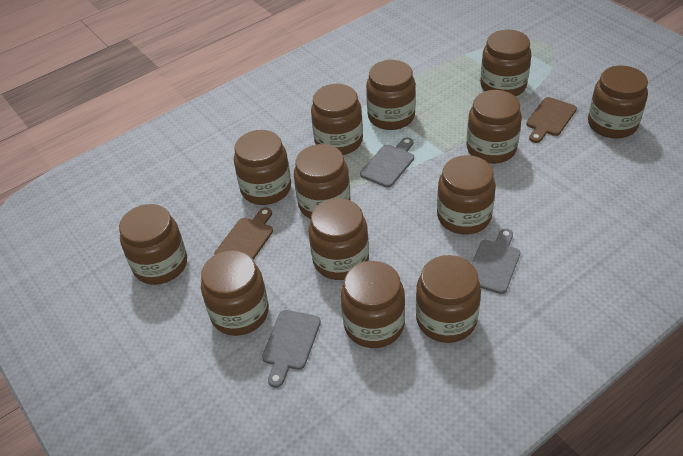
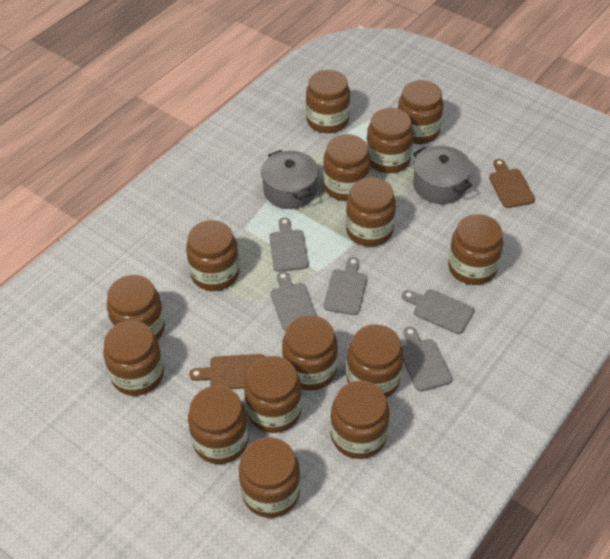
brown jar: [119,204,187,285] [201,250,269,336] [234,130,291,205] [294,144,350,219] [309,198,369,280] [311,84,363,155] [341,261,405,348] [366,60,416,130] [416,255,481,343] [437,155,496,235] [467,90,522,164] [480,30,531,96] [588,66,648,139] = 13 -> [103,320,164,396] [107,275,165,340] [186,220,240,291] [188,386,249,464] [239,437,301,518] [244,356,302,433] [282,315,338,391] [306,70,350,133] [323,134,371,201] [330,381,389,459] [346,178,396,246] [346,324,403,398] [367,108,413,173] [398,80,444,144] [448,214,503,285] = 15
grey cutting board: [262,310,321,388] [360,137,414,188] [472,228,520,294] = 3 -> [269,217,309,272] [271,271,317,331] [324,257,367,315] [402,289,475,334] [402,326,453,392] = 5
grey pot: none = 0 -> [261,150,319,209] [413,146,472,204] = 2

